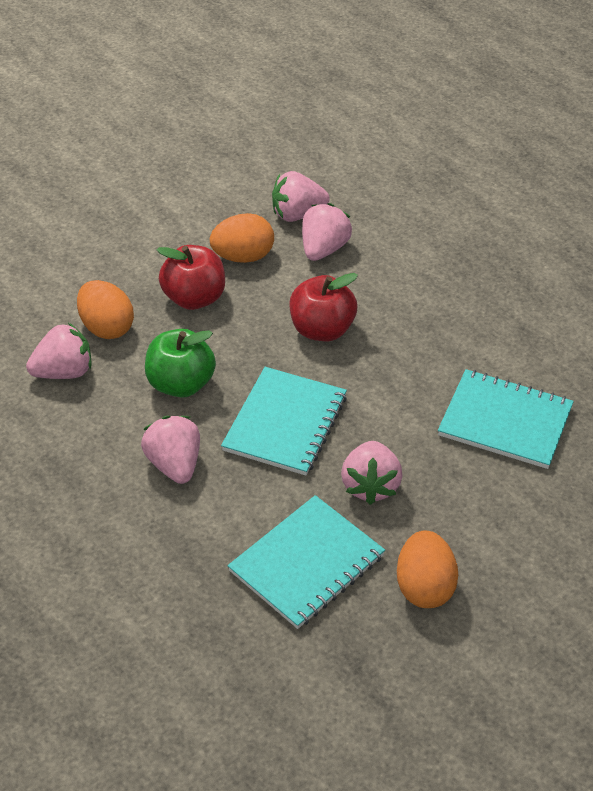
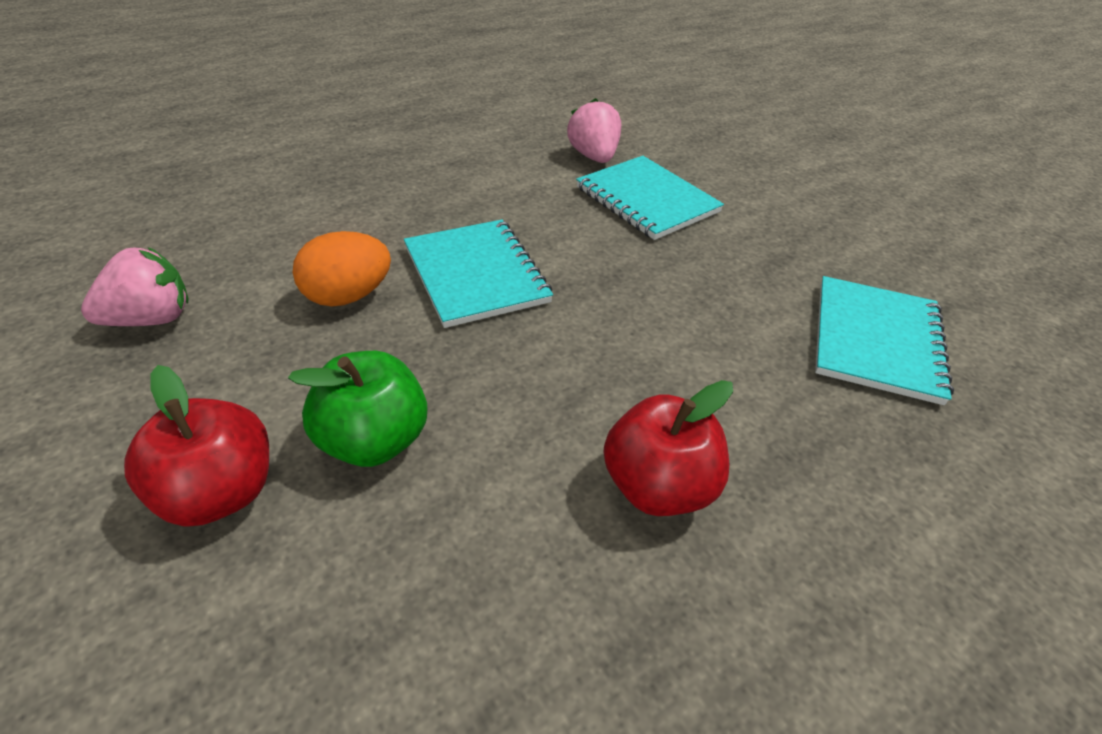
orange egg: [77,280,134,339] [210,213,274,263] [397,530,458,608] = 3 -> [293,231,391,306] = 1
pink strawberry: [26,323,92,379] [141,416,200,484] [272,171,330,222] [302,203,352,261] [341,441,402,505] = 5 -> [81,247,188,326] [567,98,621,163] = 2

